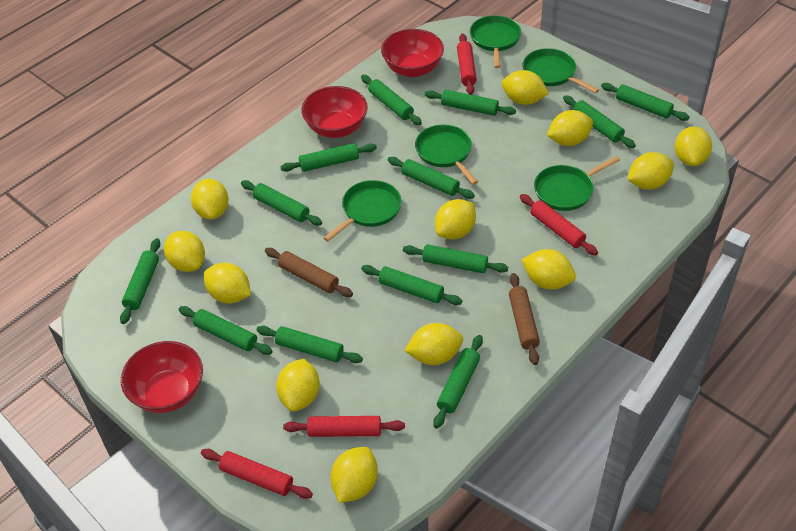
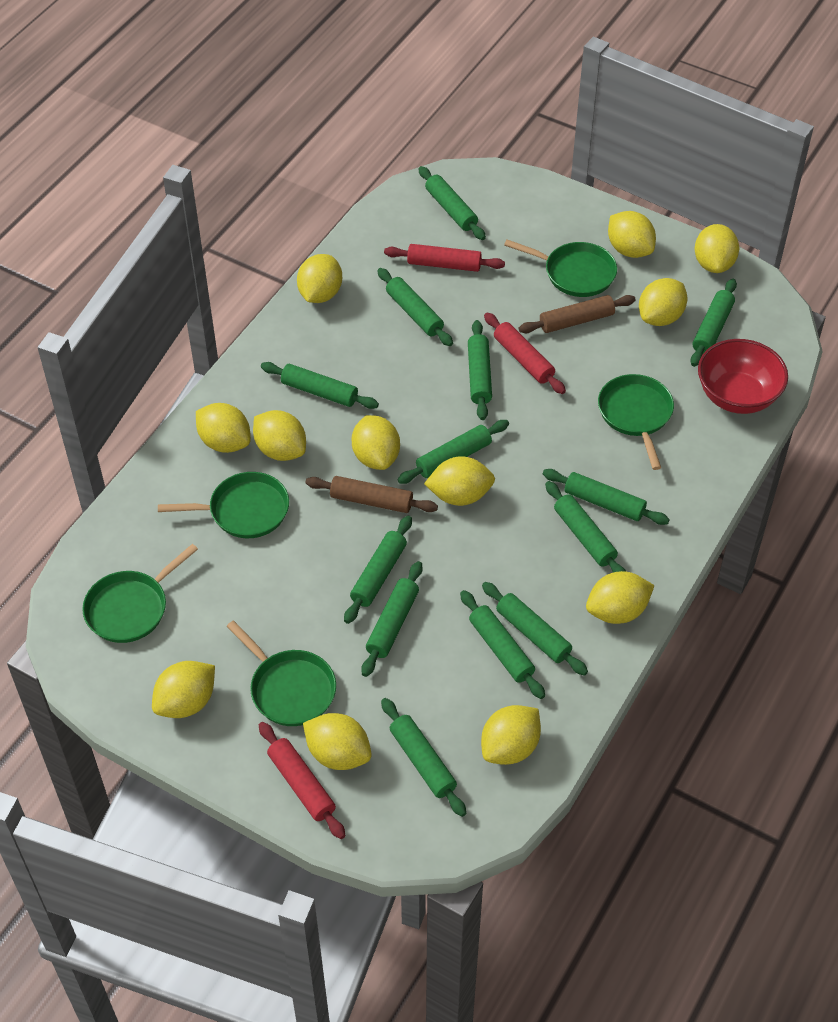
red bowl: [121,341,203,413] [301,86,368,138] [381,29,444,77] = 3 -> [698,339,788,414] = 1
red rolling pin: [201,449,313,499] [283,416,405,437] [457,34,477,95] [520,194,598,256] = 4 -> [259,722,345,839] [384,244,505,272] [484,313,566,394] = 3

